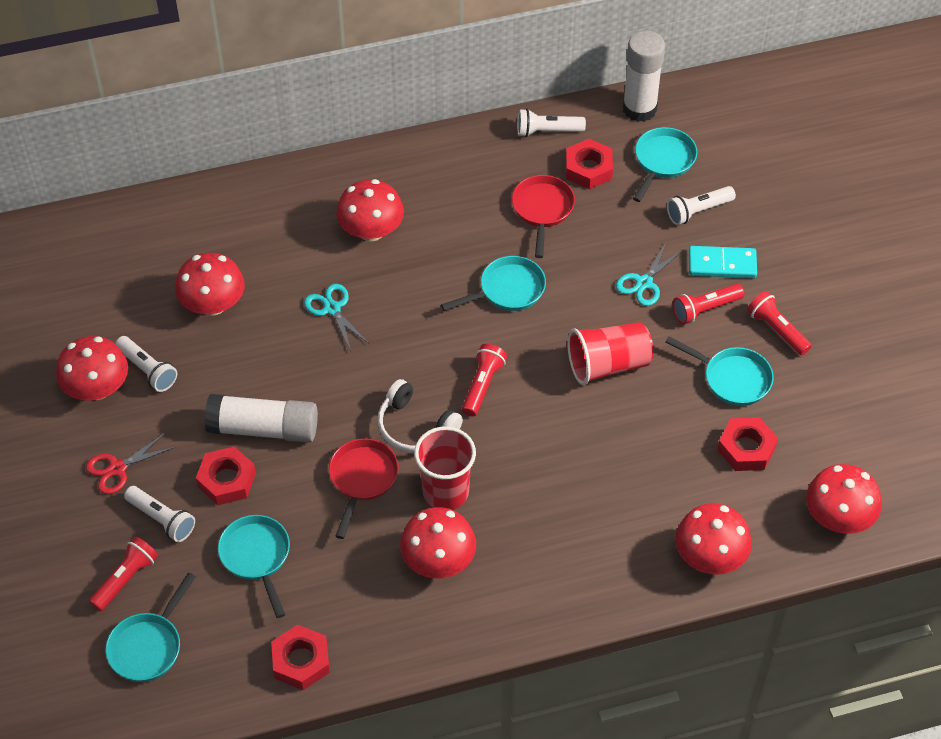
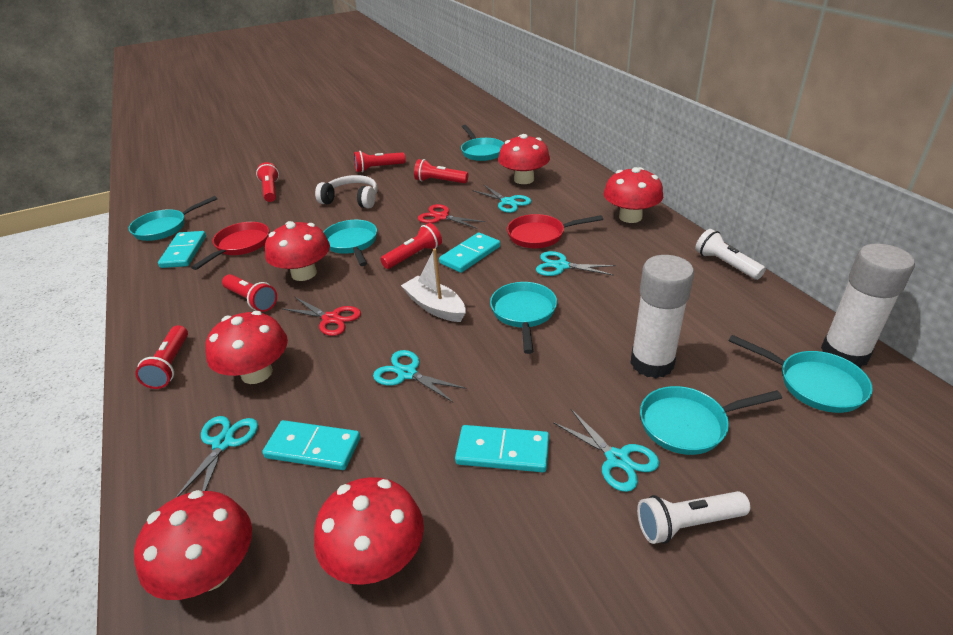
red cup: [414,426,476,510] [567,322,653,385] = 2 -> none = 0
red flashlight: [89,537,158,611] [462,344,507,416] [673,284,745,324] [747,291,812,355] = 4 -> [135,325,188,389] [222,274,277,312] [256,162,279,202] [354,151,405,172] [380,223,442,269] [414,159,468,183] = 6
red nut: [196,447,256,505] [271,625,330,690] [566,139,613,189] [717,417,778,471] = 4 -> none = 0
red scissors: [86,433,175,494] = 1 -> [282,297,361,336] [418,204,485,229] = 2
turquoise domino: [689,246,757,278] = 1 -> [158,231,206,268] [262,420,360,470] [439,232,500,273] [455,425,549,472] = 4
turquoise pan: [106,573,196,682] [218,515,290,618] [441,256,546,311] [633,127,697,202] [665,336,774,406] = 5 -> [129,196,217,241] [324,220,377,266] [461,125,504,161] [490,282,557,354] [640,386,782,455] [729,335,873,413] = 6
turquoise scissors: [304,284,368,351] [616,243,683,306] = 2 -> [175,416,258,498] [373,350,467,402] [472,184,531,213] [536,251,616,276] [553,409,660,492] = 5
white boat: none = 0 -> [401,249,466,322] = 1
white flashlight: [115,336,178,392] [124,486,195,542] [517,109,586,137] [667,186,736,225] = 4 -> [637,491,750,544] [695,229,766,280] = 2

